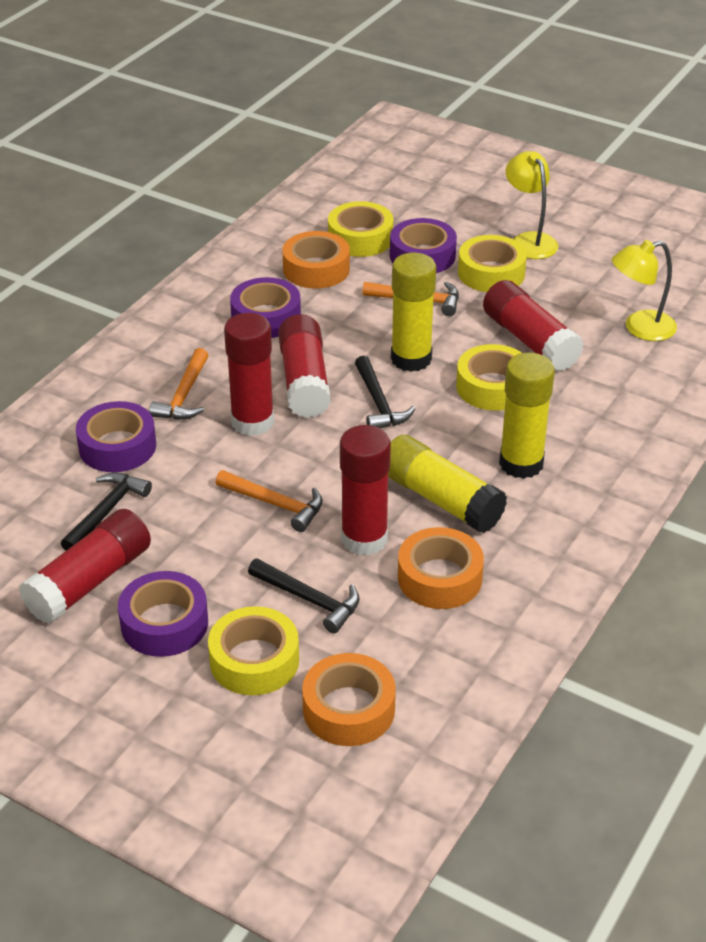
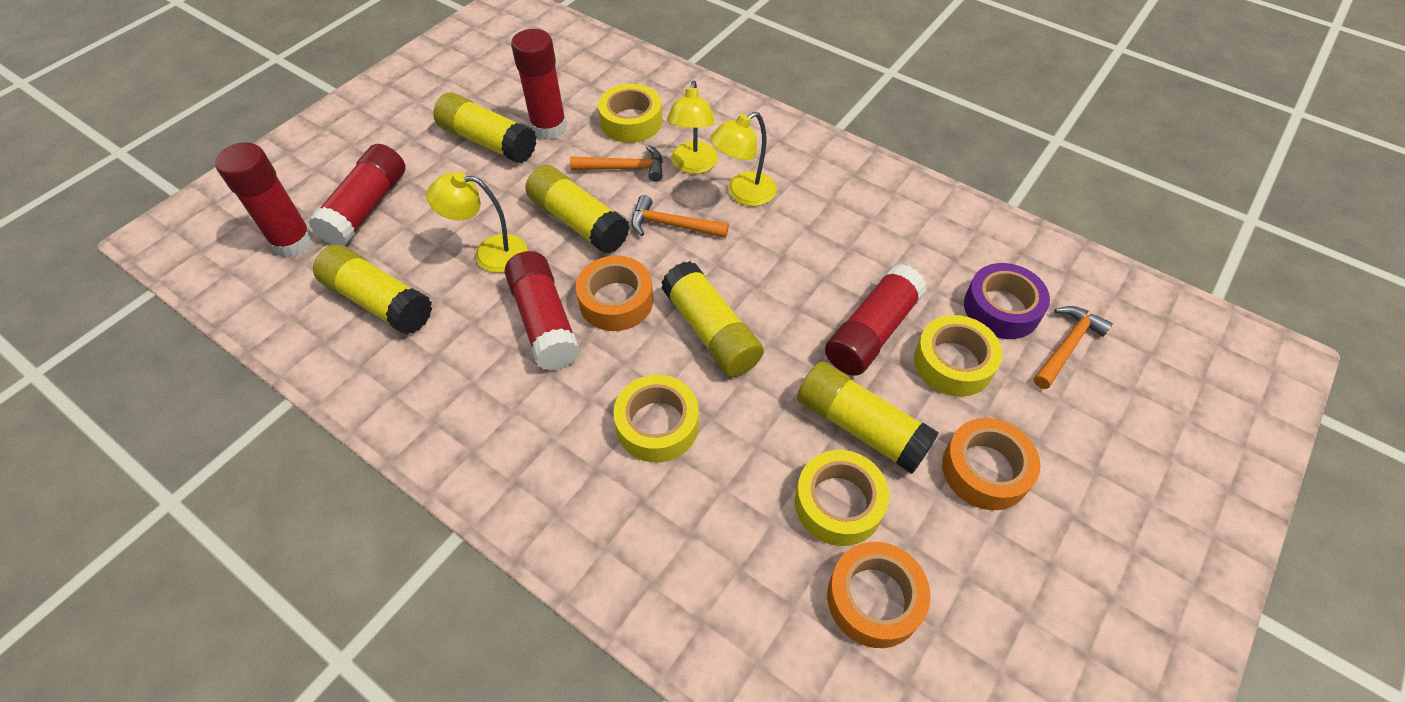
black hammer: [61,472,152,551] [248,559,360,633] [355,356,415,429] = 3 -> none = 0
purple tape: [76,401,156,472] [118,571,208,657] [230,277,301,338] [390,218,457,273] = 4 -> [964,263,1050,339] = 1
yellow glue stick: [388,435,507,533] [391,253,436,372] [499,353,555,479] = 3 -> [313,245,432,335] [433,92,537,163] [525,165,630,254] [661,261,764,377] [797,361,939,474] = 5
yellow lamp: [506,151,559,259] [612,240,677,341] = 2 -> [426,172,527,273] [667,81,718,174] [710,112,776,206] = 3

